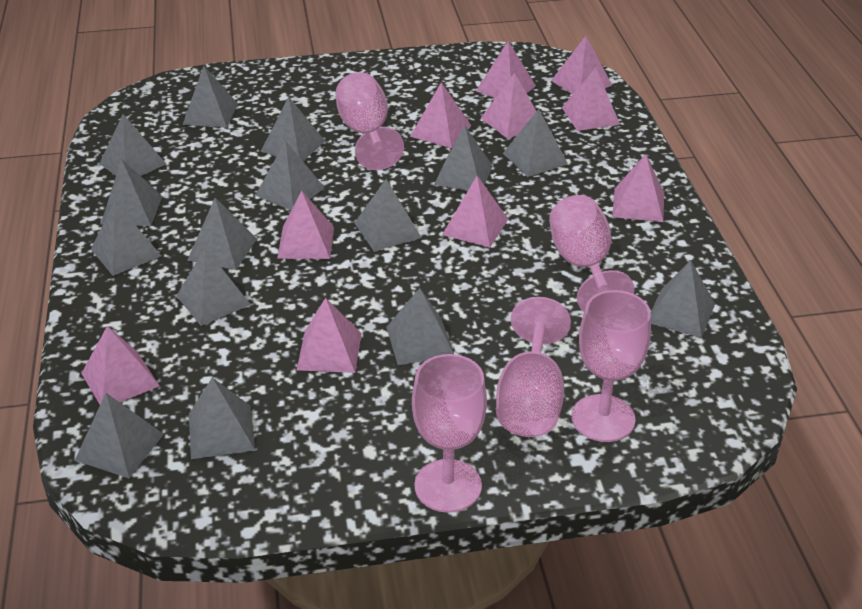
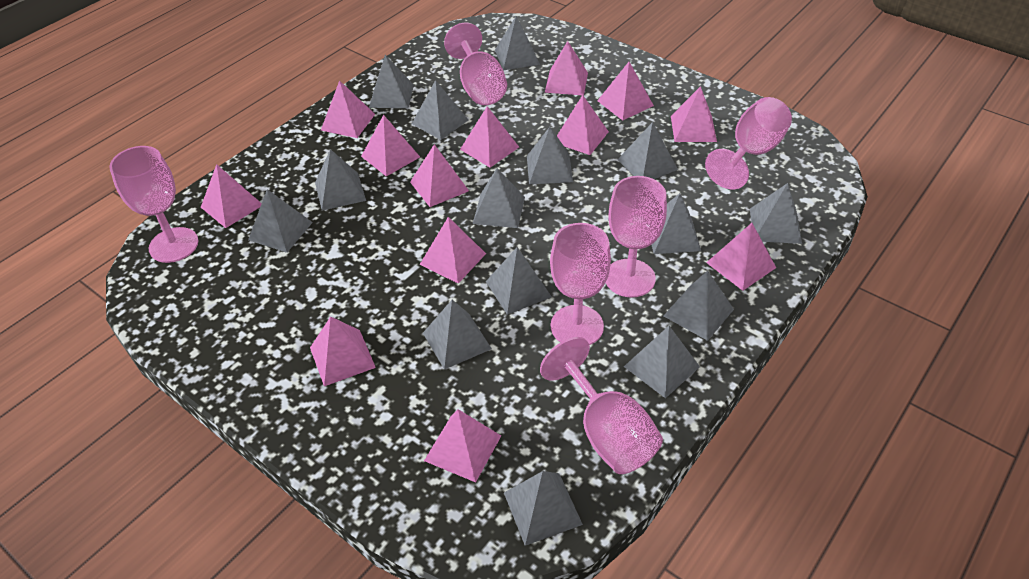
pink goblet: [335,72,404,170] [412,354,487,513] [496,297,571,437] [549,195,635,312] [571,290,651,442] = 5 -> [109,146,198,263] [444,23,507,105] [540,337,663,474] [550,223,611,345] [606,176,667,298] [705,97,792,189] = 6
pink pyramid: [81,326,159,404] [277,191,334,259] [297,298,362,373] [410,82,471,148] [442,176,508,248] [476,41,536,98] [481,73,536,139] [551,36,612,94] [562,68,620,131] [612,154,664,222] = 10 -> [201,164,262,228] [310,316,376,386] [321,80,375,138] [361,115,420,176] [410,144,469,207] [420,217,486,284] [424,409,501,482] [460,106,519,167] [545,41,588,96] [557,95,609,155] [597,62,654,121] [671,86,717,142] [706,223,776,291] = 13

